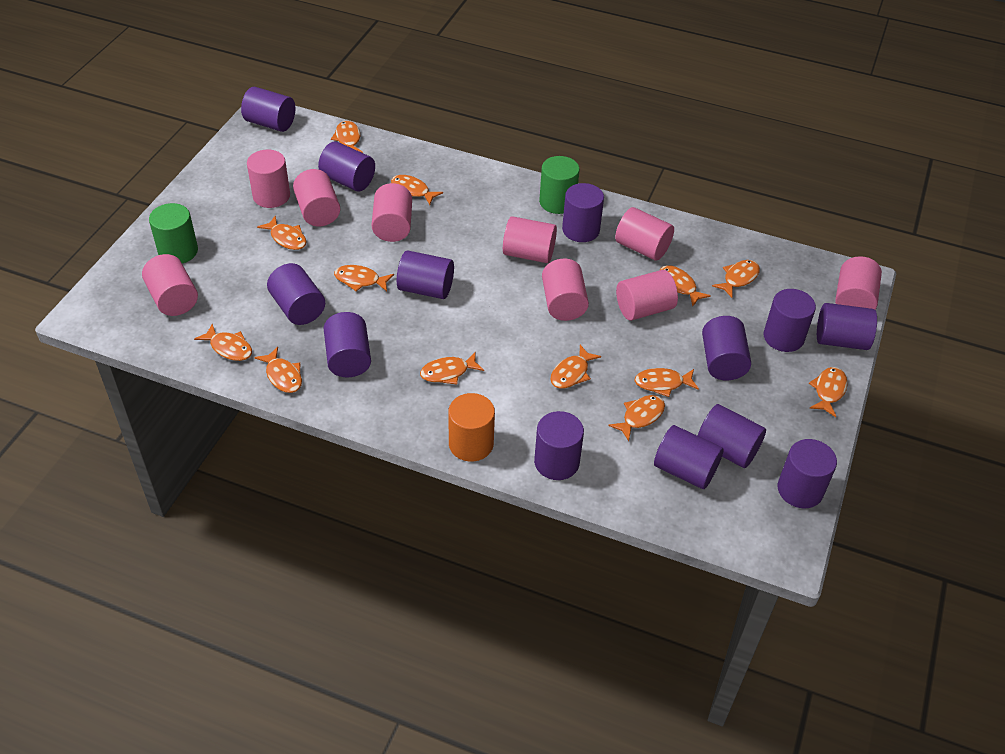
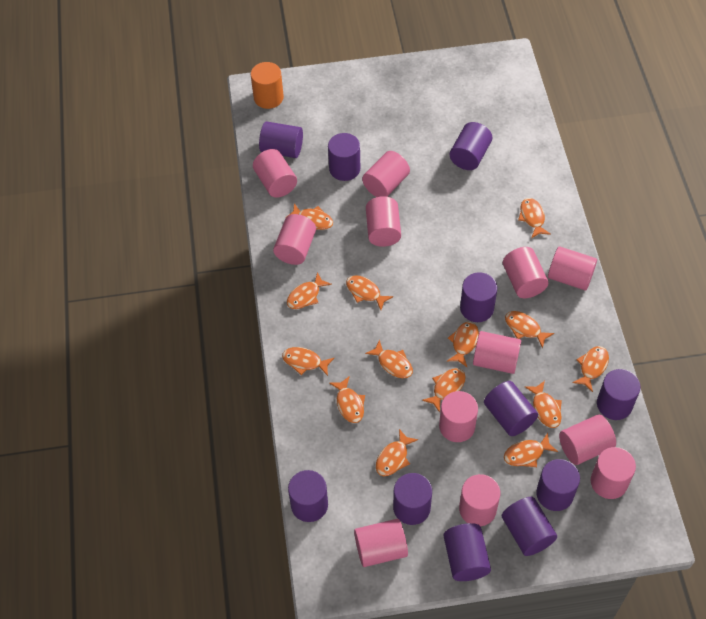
green cylinder: [149,203,198,263] [539,156,580,214] = 2 -> none = 0
orange fish: [194,324,252,361] [254,347,302,393] [257,216,307,250] [331,121,363,153] [334,265,394,292] [391,175,443,205] [420,351,484,385] [550,345,601,389] [608,395,665,441] [635,368,699,397] [660,265,711,306] [712,260,760,298] [809,367,847,417] = 13 -> [282,347,334,376] [287,272,332,309] [288,203,333,230] [329,376,365,423] [346,275,393,310] [365,339,413,378] [376,429,418,476] [422,368,466,413] [447,322,479,367] [504,433,558,467] [505,311,554,349] [518,198,551,238] [525,381,562,428] [572,346,609,392] = 14
pink cylinder: [142,254,198,316] [247,150,290,208] [293,169,340,226] [372,183,412,242] [503,216,557,263] [542,259,589,321] [615,207,674,261] [616,270,678,321] [835,256,882,310] = 9 -> [253,149,297,198] [273,214,316,265] [354,519,408,567] [362,151,410,197] [366,196,401,247] [439,391,478,442] [459,474,500,526] [473,331,521,374] [503,247,549,298] [548,246,597,290] [559,414,616,465] [591,447,636,499] = 12
purple cylinder: [241,87,295,132] [267,263,325,325] [318,141,375,192] [324,312,371,377] [397,251,454,299] [534,411,584,480] [562,183,604,242] [654,425,724,489] [698,404,766,468] [702,316,751,380] [763,289,816,352] [778,439,837,508] [817,303,877,350] = 13 -> [259,121,303,158] [288,470,328,522] [328,133,360,181] [393,473,432,525] [444,523,491,581] [450,122,492,170] [460,272,497,322] [484,381,538,436] [502,497,557,556] [536,459,580,511] [597,369,641,420] = 11

